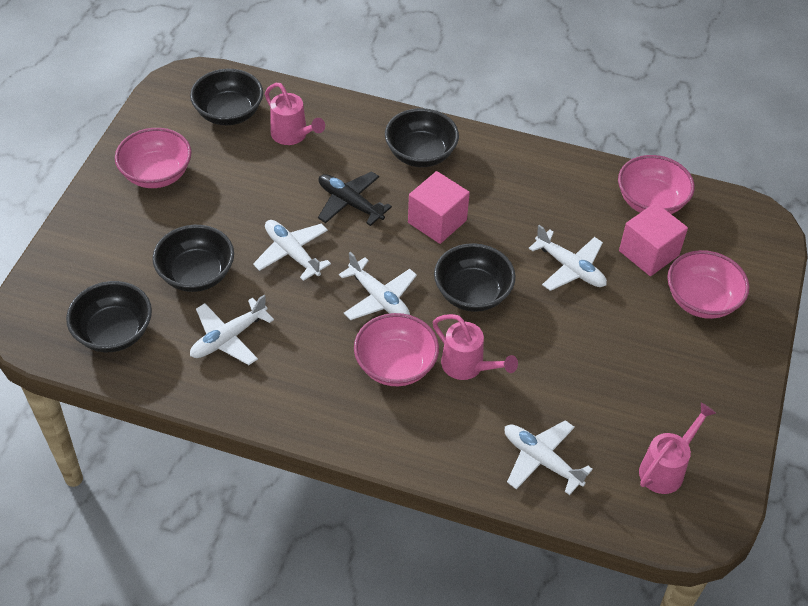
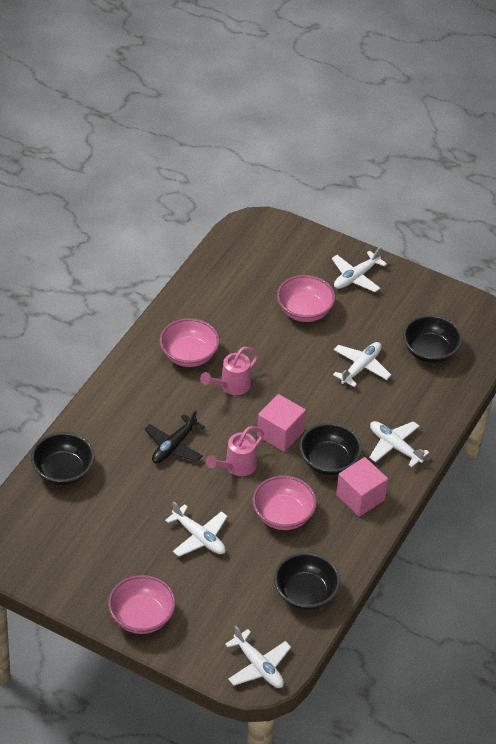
black bowl: [66,281,152,352] [152,225,234,292] [190,69,263,125] [385,108,459,167] [434,243,516,312] = 5 -> [31,432,95,485] [274,552,340,610] [299,423,362,475] [403,315,462,363] = 4
pink watering can: [265,83,325,145] [433,314,518,380] [639,403,716,494] = 3 -> [200,347,259,395] [206,426,264,476] = 2

